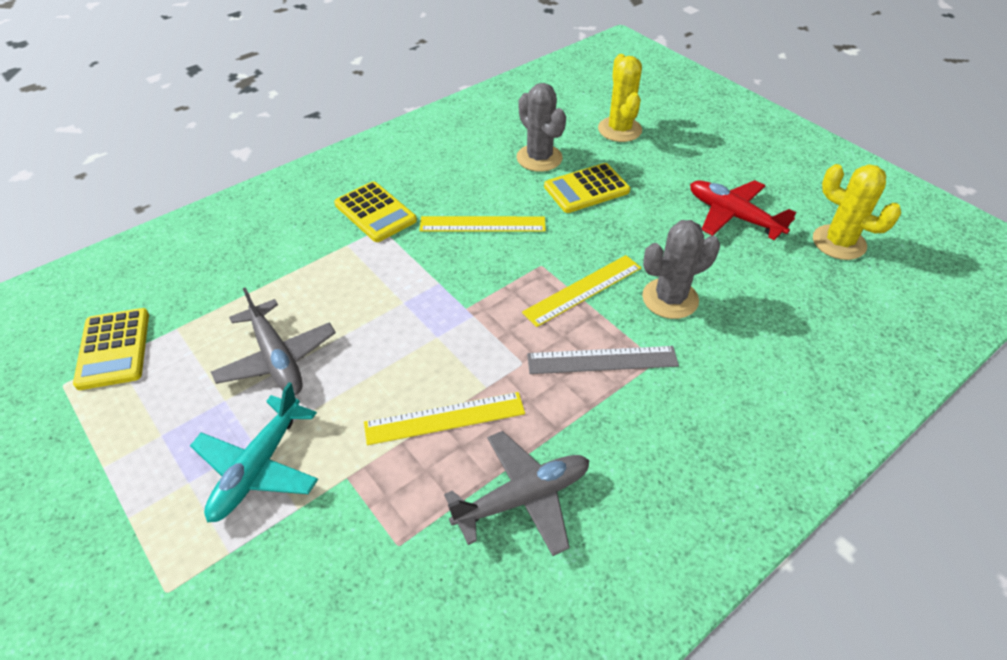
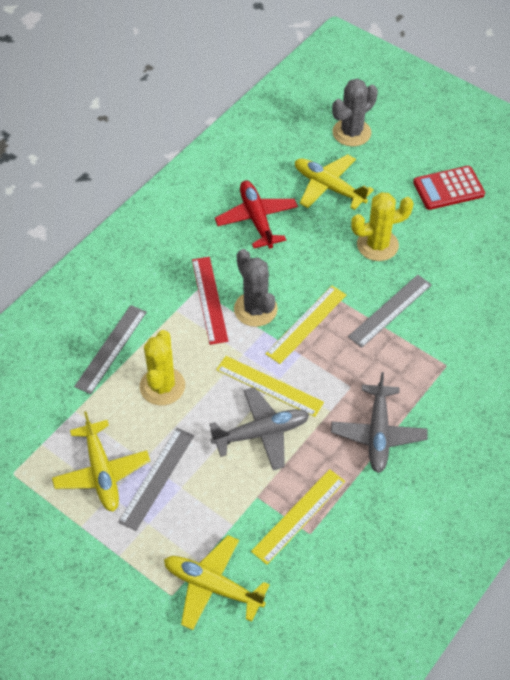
grey ruler: [527,346,679,374] = 1 -> [74,305,147,394] [118,428,194,531] [348,275,432,348] = 3
red calculator: none = 0 -> [413,166,485,210] = 1
red ruler: none = 0 -> [192,257,228,345] = 1
turquoise plane: [190,382,318,522] = 1 -> none = 0
yellow calculator: [73,308,149,390] [334,181,417,242] [544,163,630,213] = 3 -> none = 0
yellow plane: none = 0 -> [52,411,150,512] [164,535,270,630] [295,154,374,210] = 3

